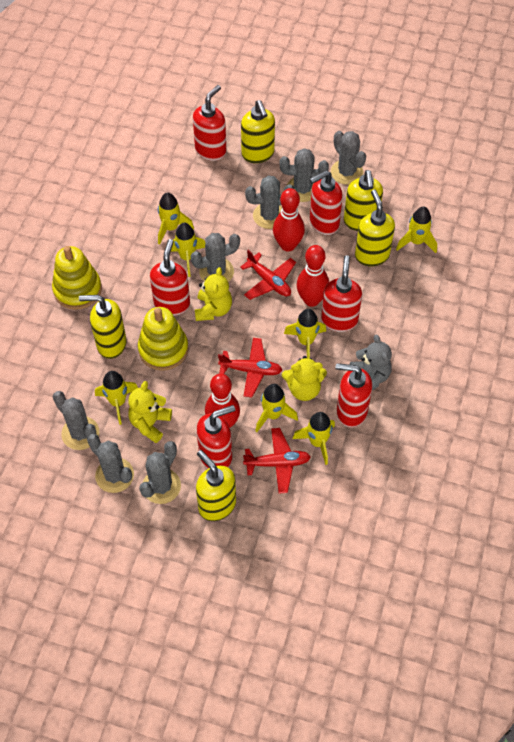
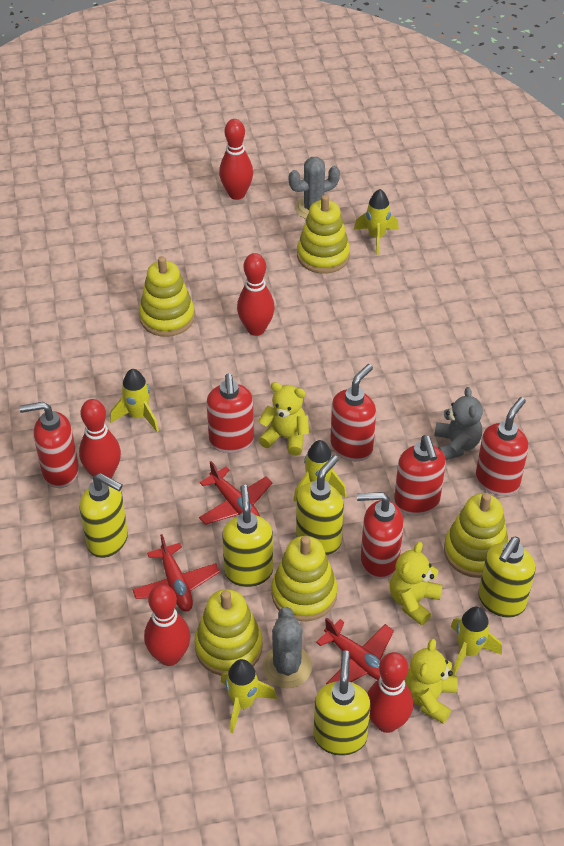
grey cactus: [53,391,99,450] [87,434,134,493] [139,441,181,504] [191,233,240,282] [245,175,295,229] [279,148,329,202] [331,131,366,185] = 7 -> [262,607,312,688] [289,157,340,219] = 2
red bowling pin: [205,374,240,428] [273,188,305,252] [297,245,329,307] = 3 -> [79,399,121,478] [144,584,190,666] [219,119,253,200] [237,253,275,336] [367,652,413,733] = 5
yellow rocket: [95,371,138,425] [158,192,194,245] [171,223,205,277] [255,384,298,432] [284,309,326,358] [293,412,335,465] [396,207,437,253] = 7 -> [110,369,159,432] [221,659,277,733] [293,440,347,501] [354,189,399,255] [450,607,502,676] = 5
yellow stacking toy: [52,246,102,310] [138,307,188,371] = 2 -> [139,256,195,337] [194,589,263,676] [271,536,337,621] [297,195,350,274] [444,493,509,578] = 5

